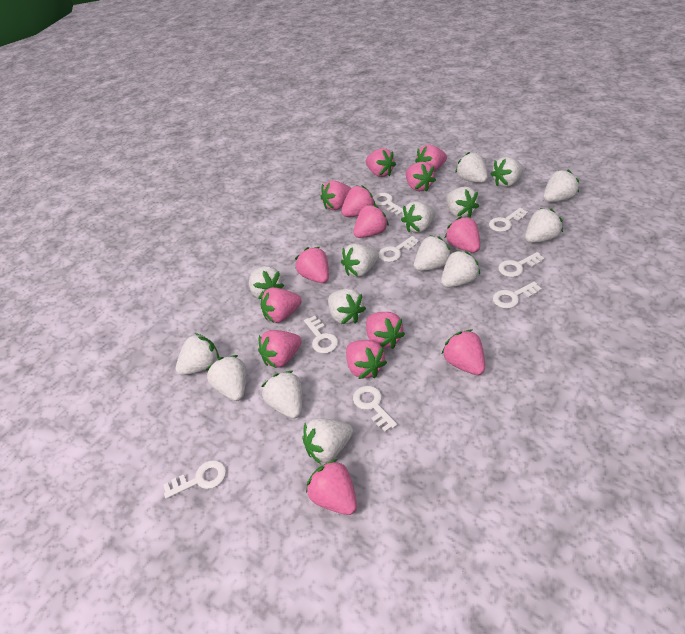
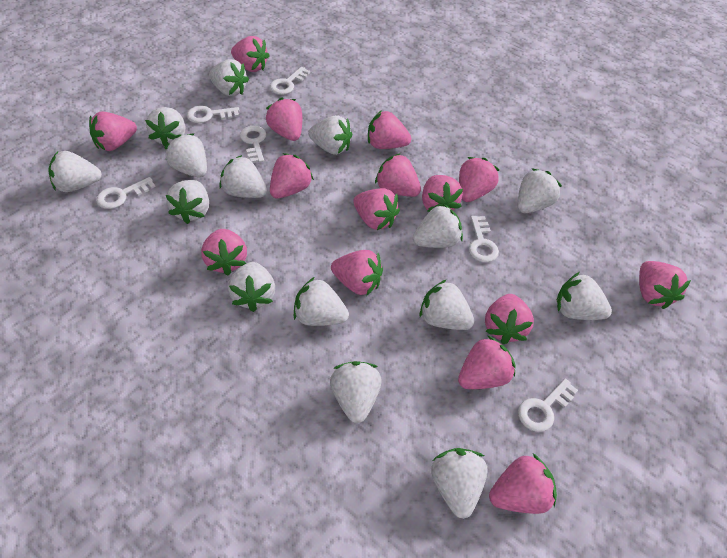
pink strawberry: [258,330,302,369] [261,287,302,323] [295,247,329,283] [306,459,357,515] [321,180,351,210] [341,185,376,217] [346,340,387,379] [354,205,389,238] [366,148,396,177] [366,312,405,349] [406,162,436,192] [415,144,447,171] [442,329,485,375] [445,217,480,253] = 14 -> [89,111,137,151] [201,229,247,276] [231,36,270,72] [266,97,302,141] [270,153,314,199] [331,250,383,296] [353,188,400,230] [368,110,411,149] [375,153,421,197] [422,175,463,212] [458,335,516,389] [459,157,499,202] [485,294,534,344] [489,453,557,514] [639,261,691,309] = 15
white key: [163,460,226,499] [304,316,338,354] [353,386,398,432] [373,193,403,216] [378,236,419,262] [489,208,528,232] [493,282,542,309] [498,252,545,277] = 8 -> [96,177,156,209] [187,106,240,123] [240,126,266,163] [270,67,310,95] [469,216,499,263] [518,379,578,432] = 6

